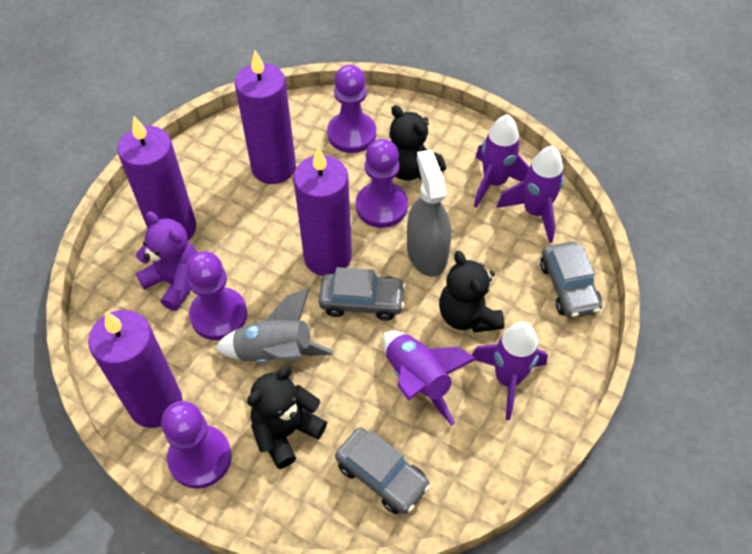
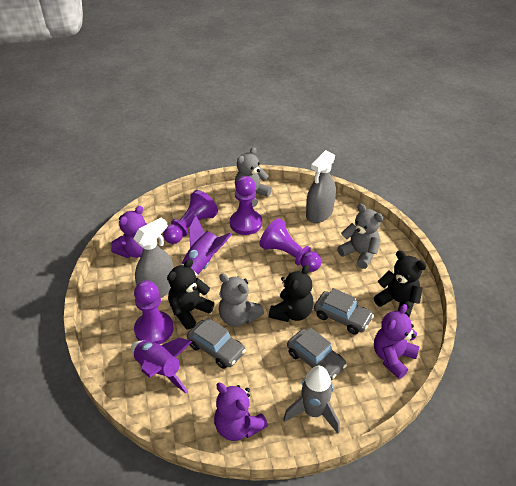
grey spray bottle: [407,150,451,277] = 1 -> [133,218,174,298] [306,150,336,223] = 2
grey teddy bear: none = 0 -> [219,274,264,327] [235,147,272,207] [337,203,383,269] = 3
purple candle: [88,310,182,428] [117,116,196,241] [235,50,296,184] [293,147,352,276] = 4 -> none = 0
purple rocket: [382,331,477,426] [472,322,548,420] [474,114,529,208] [497,146,564,243] = 4 -> [131,338,192,394] [181,216,232,276] = 2
purple teddy bear: [135,211,197,311] = 1 -> [111,206,147,258] [214,383,268,441] [374,304,420,379] = 3

